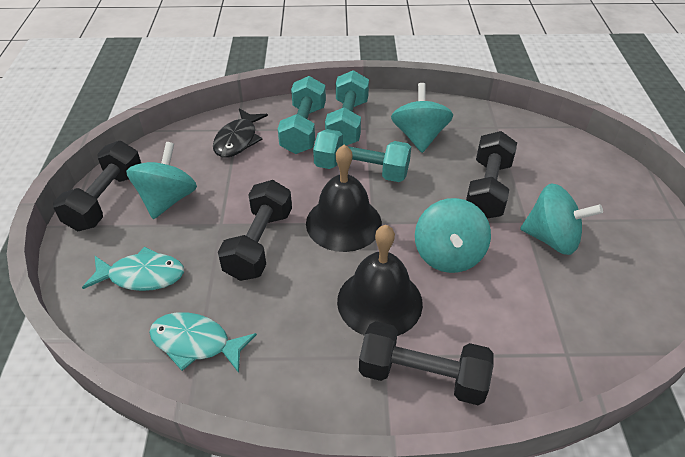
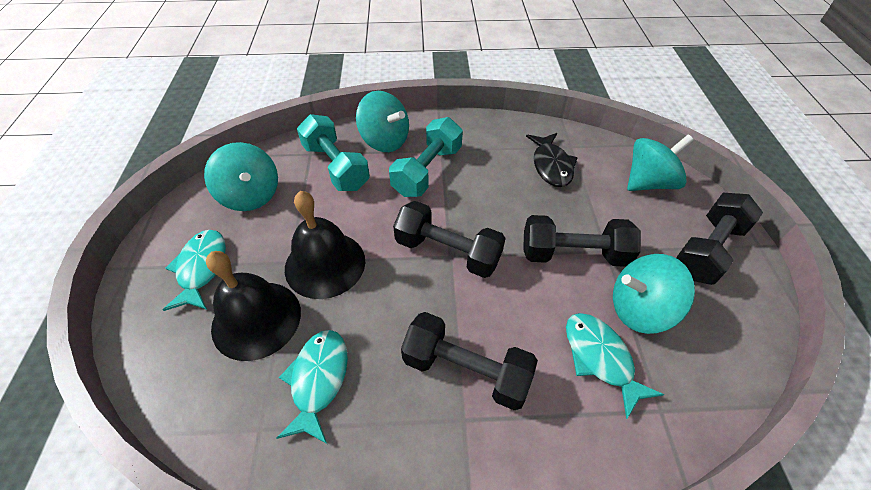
turquoise dumbbell: [278,76,326,154] [313,129,411,182] [325,70,369,145] = 3 -> [297,114,370,191] [389,117,463,197] = 2
turquoise fish: [82,247,184,291] [149,312,257,373] = 2 -> [163,230,226,311] [277,330,348,444] [566,313,664,419] = 3

